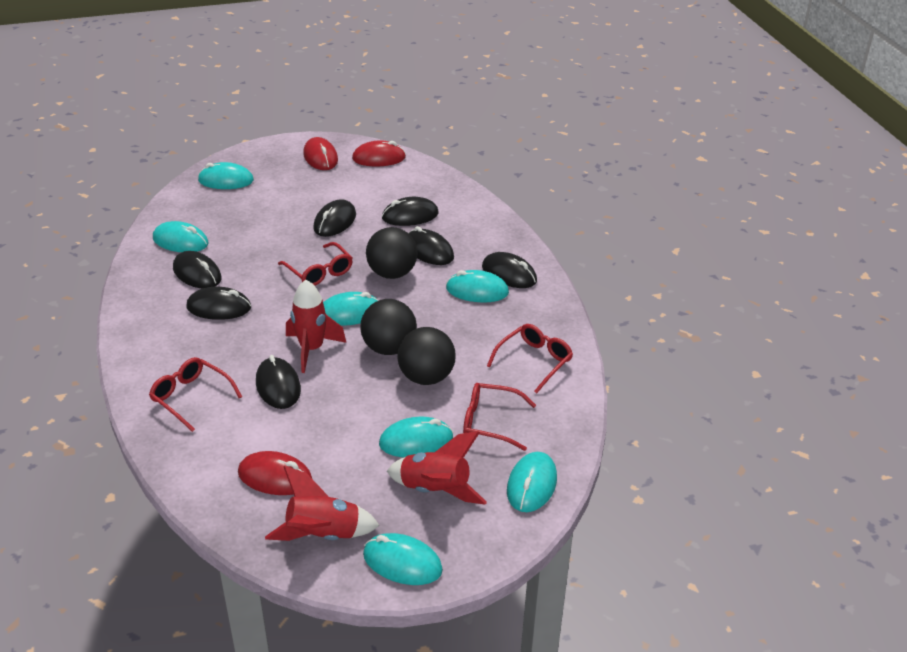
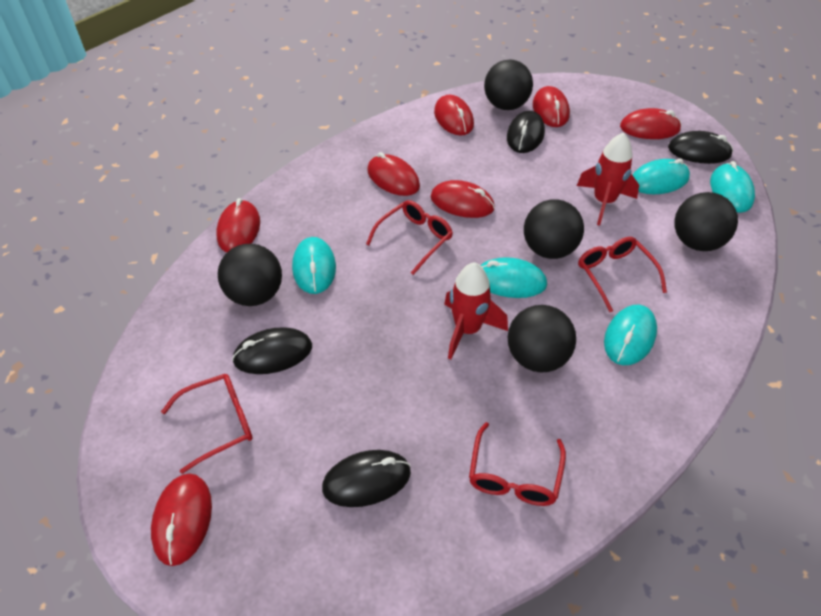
black ball: [360,299,417,355] [366,227,418,279] [397,327,456,385] = 3 -> [218,244,282,306] [484,60,533,110] [508,305,576,372] [524,199,584,259] [674,192,738,251] = 5
black mouse: [173,251,222,288] [186,287,251,320] [256,355,301,409] [313,199,356,237] [382,197,439,226] [408,226,454,265] [482,252,537,288] = 7 -> [232,327,312,374] [322,450,411,507] [507,111,545,153] [668,131,733,164] = 4
red mouse: [238,451,312,495] [303,137,338,170] [352,140,406,166] = 3 -> [151,473,212,566] [216,198,260,252] [367,152,420,196] [431,180,495,218] [434,95,474,136] [533,86,570,127] [620,108,682,139] = 7
red rocket: [265,466,380,541] [286,280,346,373] [387,431,487,505] = 3 -> [444,262,508,360] [577,132,639,226] = 2
turquoise mouse: [153,221,209,252] [198,162,254,189] [323,292,379,326] [363,533,443,585] [379,417,453,457] [446,270,509,303] [507,452,557,512] = 7 -> [292,237,336,294] [480,257,547,298] [604,305,657,365] [633,159,690,194] [710,161,755,213] = 5

